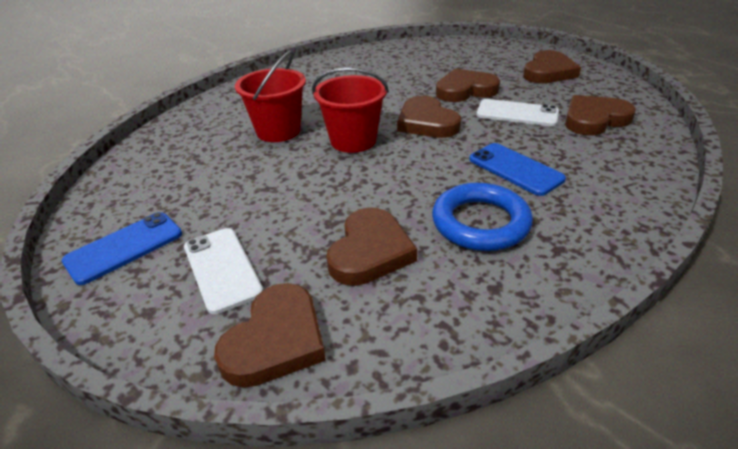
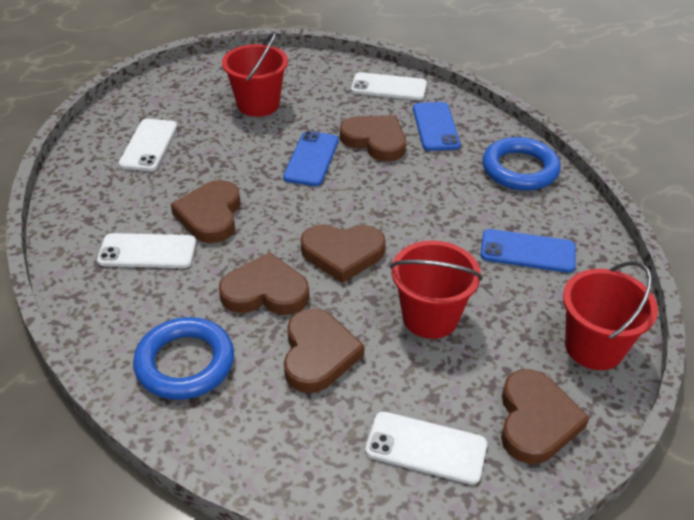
blue phone: [62,212,182,285] [469,143,566,196] = 2 -> [283,131,339,186] [413,102,460,151] [480,229,576,273] = 3
blue ring: [432,183,533,251] = 1 -> [133,317,234,400] [482,137,561,191] = 2
red bucket: [235,51,306,142] [312,68,389,153] = 2 -> [222,32,288,117] [390,241,482,339] [563,261,658,370] = 3
white phone: [184,228,263,314] [476,99,559,126] = 2 -> [97,233,196,268] [119,119,177,171] [351,72,427,100] [365,411,487,485] = 4

